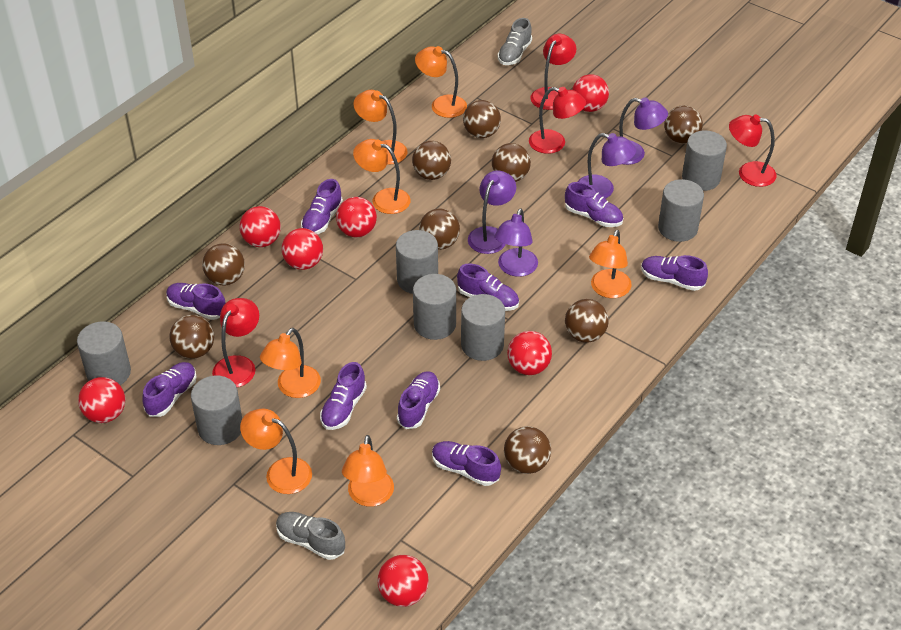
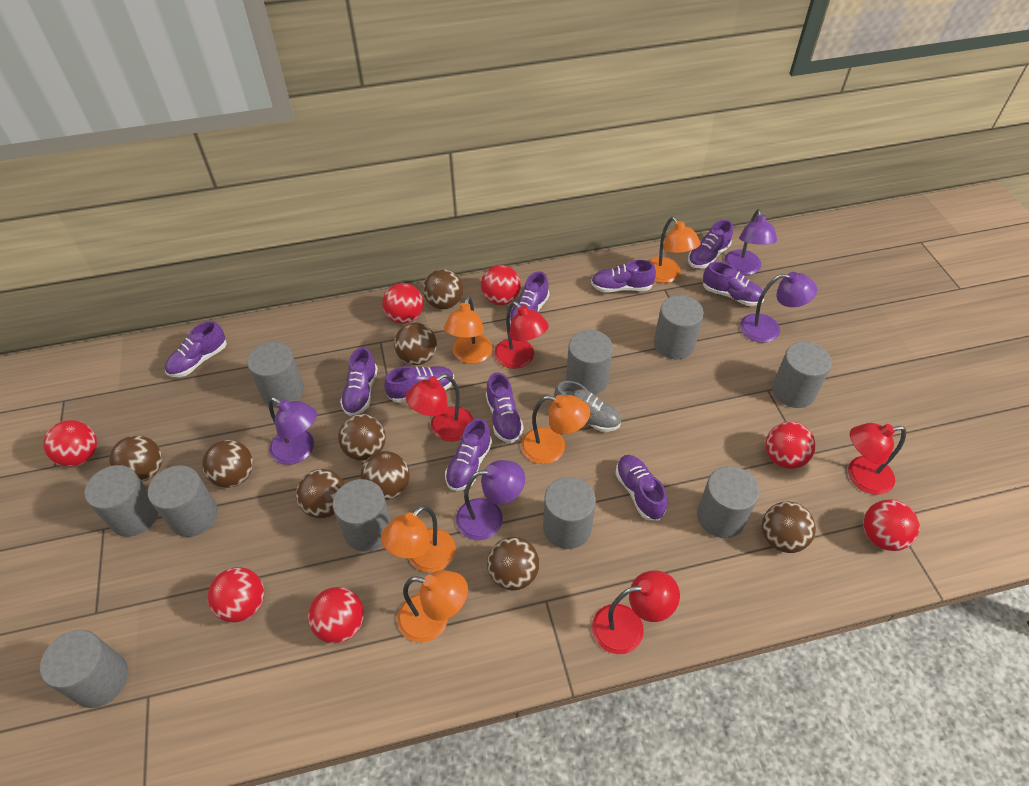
grey cylinder: [77,321,131,385] [191,375,242,445] [396,230,438,294] [413,274,456,340] [461,294,505,361] [658,179,704,242] [682,130,727,191] = 7 -> [40,630,128,708] [84,465,158,537] [148,465,218,537] [247,342,304,408] [333,479,391,551] [543,477,596,549] [566,330,613,395] [654,295,704,359] [697,466,759,538] [772,342,832,408] = 10
grey shoe: [276,512,345,560] [498,18,532,65] = 2 -> [554,381,621,432] = 1
orange lamp: [240,408,312,494] [260,328,321,398] [342,435,394,507] [353,90,408,165] [353,139,411,214] [415,46,467,118] [589,230,632,298] = 7 -> [381,505,456,572] [397,570,468,643] [444,296,493,364] [521,395,590,464] [648,217,701,283] = 5
purple shoe: [142,362,197,417] [166,283,226,320] [301,179,343,234] [320,362,367,430] [397,371,440,429] [432,441,501,486] [457,263,519,311] [565,182,623,227] [641,255,708,291] = 9 -> [165,321,227,377] [340,347,378,416] [384,366,454,403] [445,418,492,491] [486,372,524,443] [510,271,550,325] [591,260,656,292] [615,455,667,521] [688,220,733,268] [703,262,764,306] = 10

